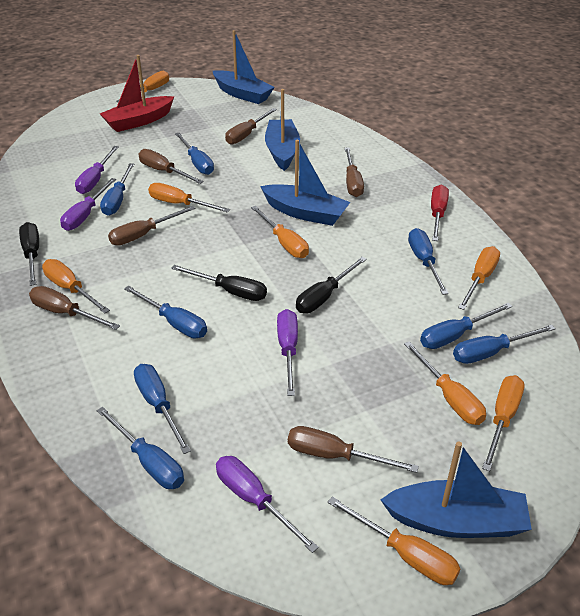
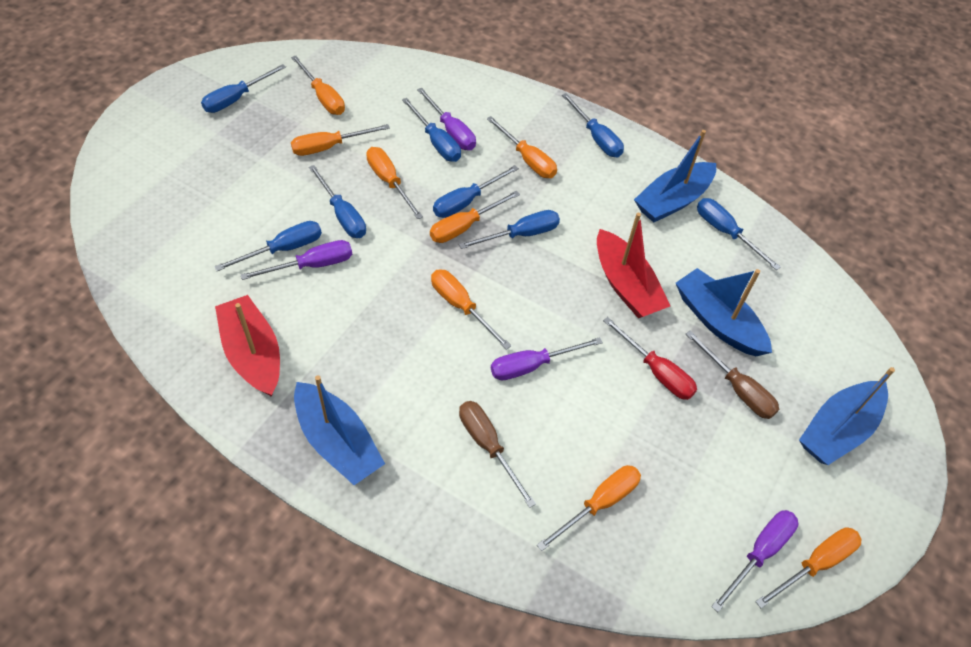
black screwdriver: [19,222,39,286] [171,265,267,301] [296,257,367,313] = 3 -> none = 0
brown screwdriver: [29,286,120,330] [108,206,196,246] [139,149,204,184] [225,108,277,145] [288,426,419,473] [345,148,364,197] = 6 -> [459,401,536,508] [686,331,779,419] = 2
red boat: [100,55,174,132] = 1 -> [215,295,280,397] [597,213,670,318] = 2

